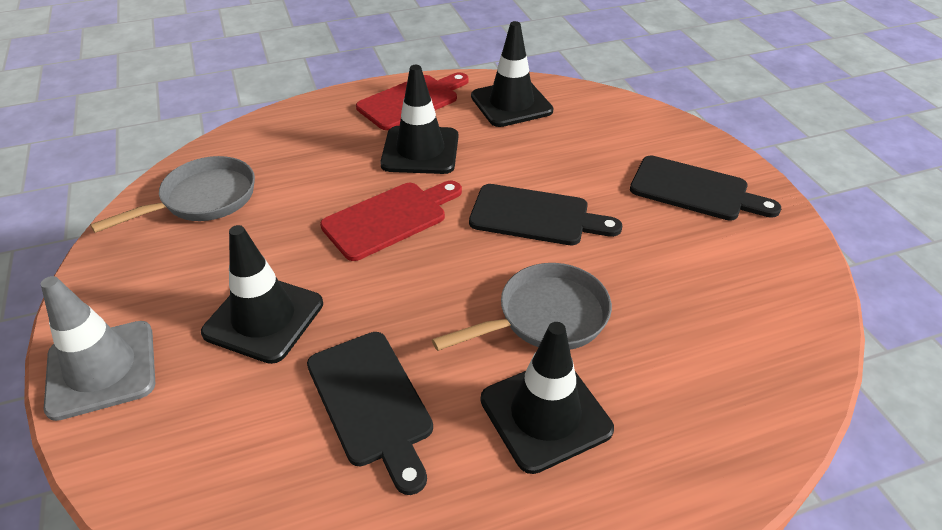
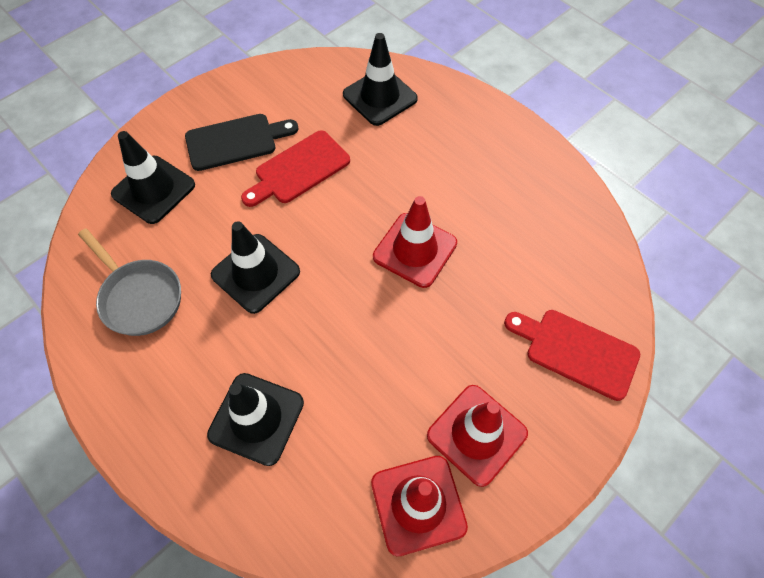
black cutting board: [307,332,433,495] [469,184,622,245] [630,156,781,221] = 3 -> [185,114,298,171] = 1
grey pan: [90,156,255,233] [432,263,612,351] = 2 -> [78,228,181,336] = 1
grey traffic cone: [41,276,155,421] = 1 -> none = 0
red traffic cone: none = 0 -> [371,456,468,556] [373,196,457,288] [427,385,528,487] = 3

